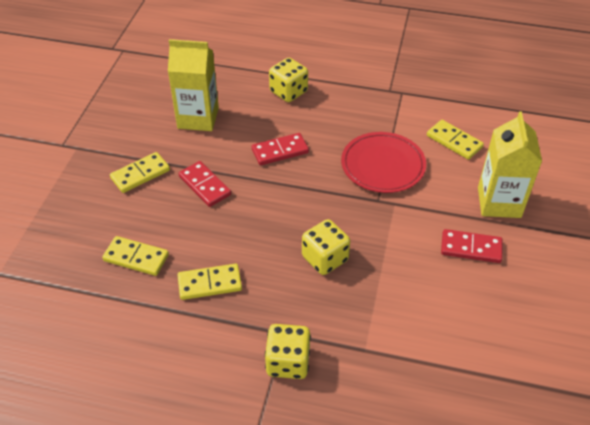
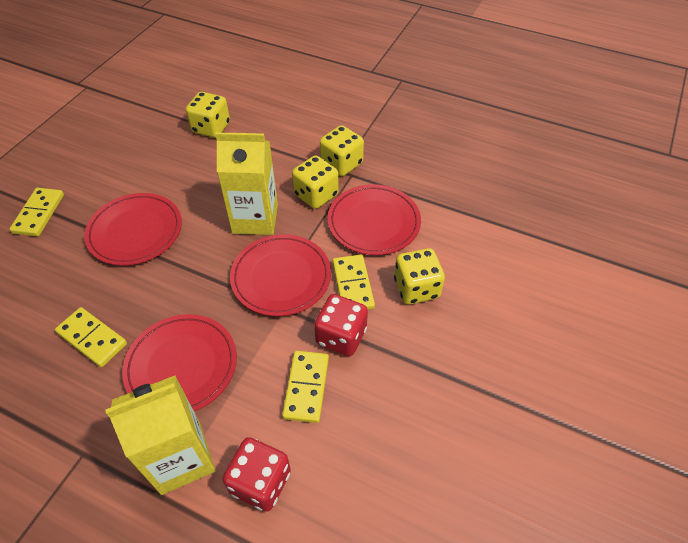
red dice: none = 0 -> [223,437,291,511] [314,294,368,356] = 2
red domino: [179,161,231,207] [252,133,309,165] [441,229,502,263] = 3 -> none = 0
red plate: [341,132,426,193] = 1 -> [84,193,182,266] [122,314,237,411] [230,234,331,316] [328,184,421,255] = 4
yellow dice: [265,324,311,379] [269,58,308,102] [302,219,350,275] = 3 -> [186,92,230,138] [292,155,339,209] [320,125,364,176] [394,248,445,304] = 4

